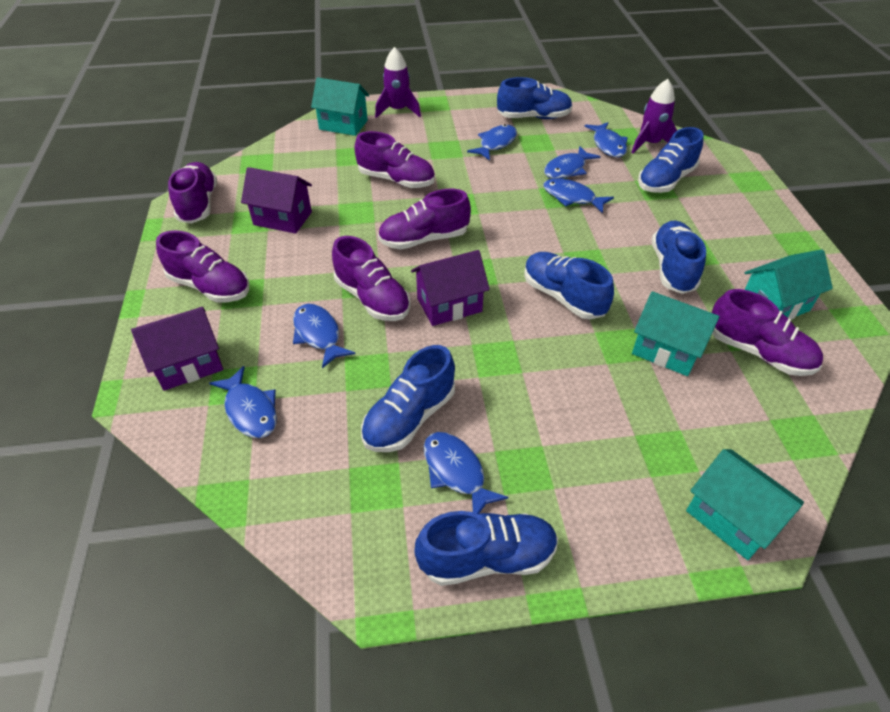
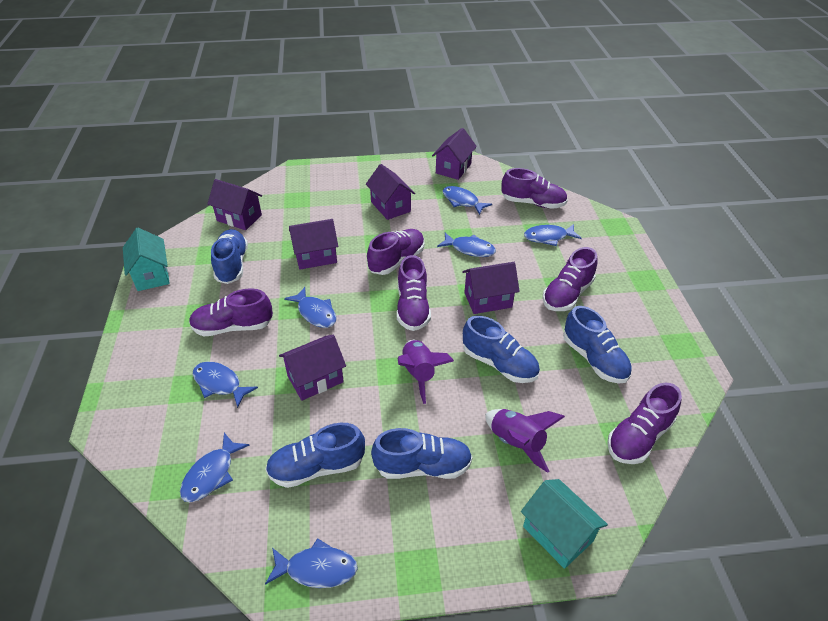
blue shoe: [361,345,455,452] [415,511,558,586] [497,77,573,119] [524,252,614,319] [638,127,704,193] [652,221,706,294] = 6 -> [211,229,248,284] [265,423,365,488] [371,428,472,479] [463,316,540,383] [563,306,632,384] = 5
purple house: [131,307,223,391] [241,167,312,234] [411,250,490,326] = 3 -> [208,179,262,230] [279,335,346,401] [289,219,338,269] [366,164,415,220] [432,128,477,180] [462,262,520,314] = 6
turquoise house: [311,77,369,136] [632,291,720,376] [686,449,804,560] [744,249,833,319] = 4 -> [123,228,170,291] [521,479,608,569] = 2

